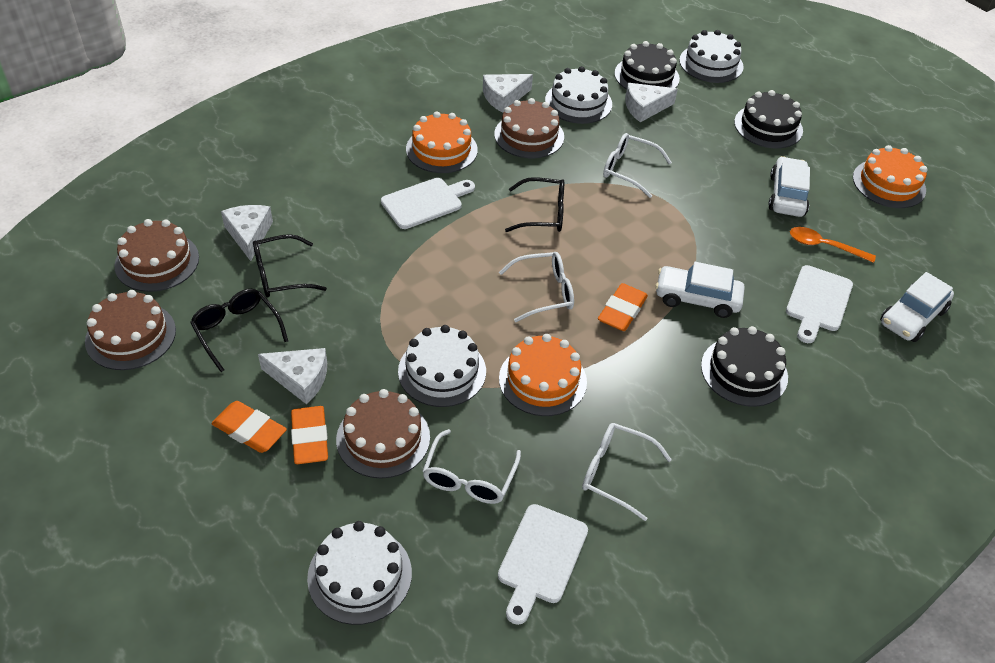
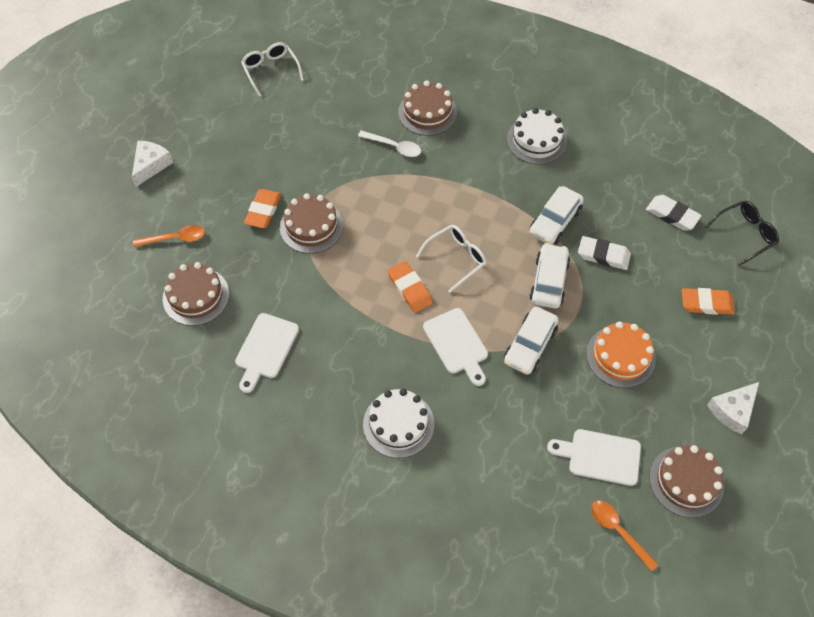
black cake: [614,41,680,89] [701,326,788,407] [734,90,803,148] = 3 -> none = 0
black glasses: [190,289,288,372] [253,234,327,298] [505,177,564,232] = 3 -> [705,201,779,266] = 1
orange cake: [406,111,478,173] [499,334,587,416] [853,145,928,208] = 3 -> [586,321,656,388] = 1
orange spoon: [790,227,876,263] = 1 -> [133,225,205,247] [591,500,659,571] = 2
white cake: [307,521,412,625] [398,325,486,407] [545,66,612,124] [679,30,744,83] = 4 -> [363,389,434,458] [507,108,567,165] = 2
white cheese: [221,205,273,261] [258,348,327,404] [483,74,533,113] [625,83,678,122] = 4 -> [132,141,174,187] [707,382,759,434] = 2
white eraser: none = 0 -> [578,236,631,270] [646,195,702,231] = 2
white glasses: [422,429,521,504] [499,252,574,322] [582,423,672,521] [603,133,672,198] = 4 -> [241,42,304,97] [416,225,486,293] = 2
white spoon: none = 0 -> [358,130,421,157] = 1

